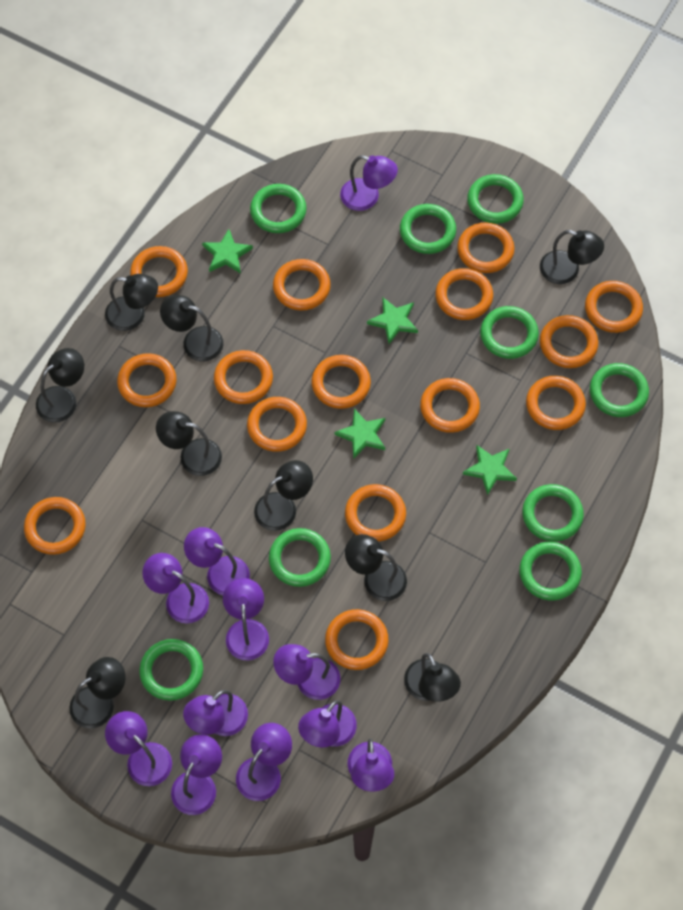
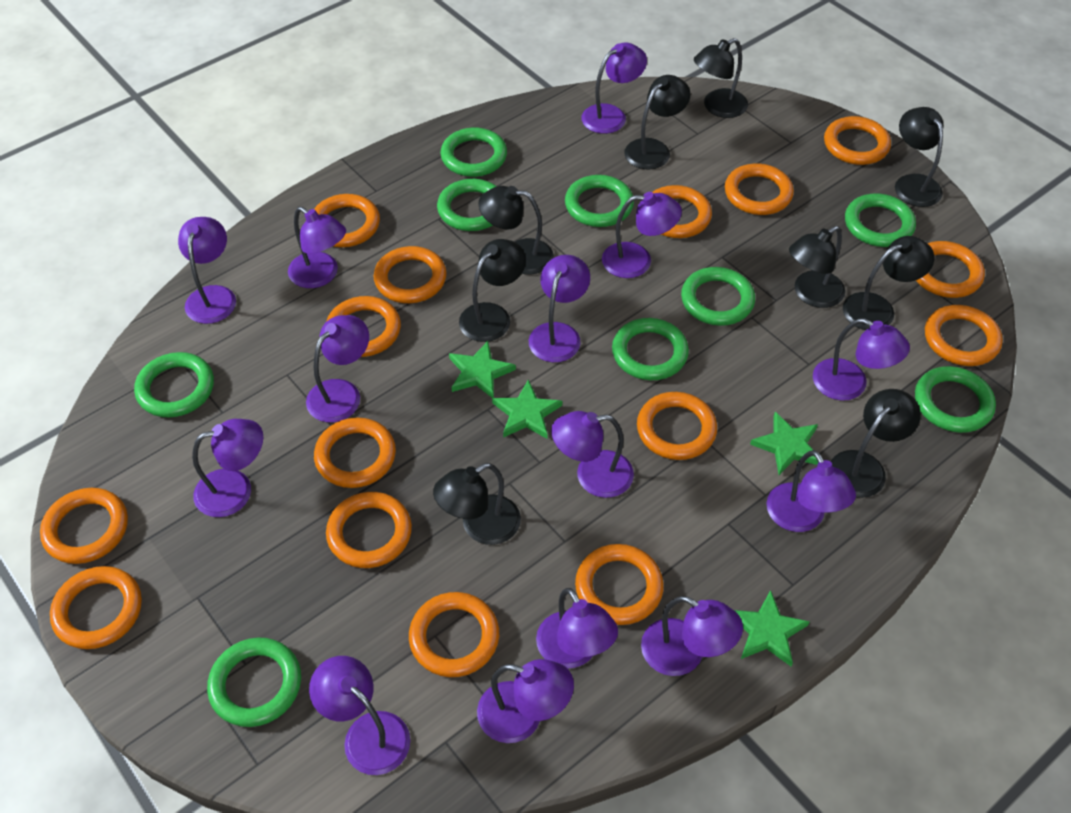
purple lamp: [105,711,172,786] [143,553,209,623] [171,734,222,815] [183,690,248,736] [184,527,250,595] [223,578,269,660] [236,723,292,801] [273,644,340,700] [298,700,357,747] [340,155,398,211] [347,738,394,791] = 11 -> [178,217,236,324] [192,419,263,517] [288,207,346,288] [306,315,369,422] [309,656,410,775] [477,659,574,743] [529,255,590,362] [536,588,618,669] [551,411,634,498] [582,42,647,134] [602,192,682,278] [641,596,743,676] [766,450,856,532] [813,318,910,401] = 14

